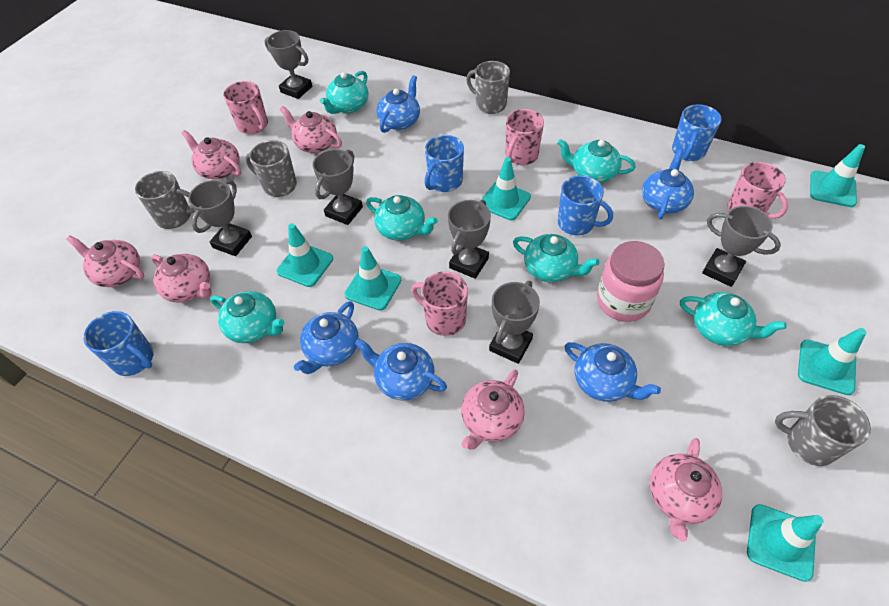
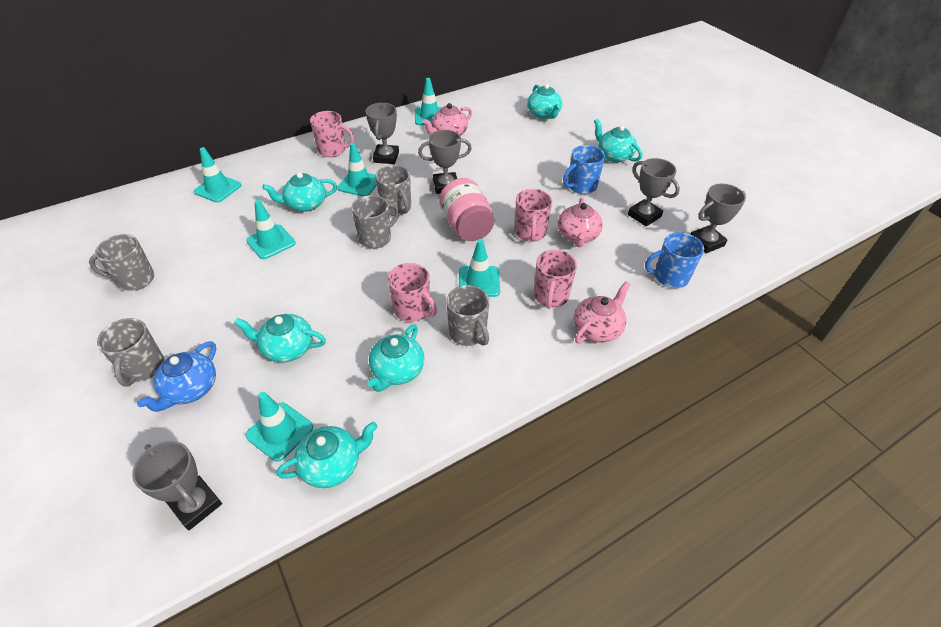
blue mug: [83,311,154,376] [425,135,464,192] [558,175,613,235] [672,104,722,161] = 4 -> [563,145,605,194] [645,232,704,288] = 2
blue teapot: [294,301,358,374] [355,339,447,401] [377,75,420,133] [565,342,661,402] [642,150,694,220] = 5 -> [137,341,216,412] = 1
grey mug: [135,171,195,229] [245,140,297,197] [466,61,510,114] [775,395,871,466] = 4 -> [89,234,154,291] [97,318,164,386] [351,195,399,249] [375,165,411,216] [446,285,490,346] = 5
grey trophy: [188,180,252,256] [265,30,312,99] [313,149,363,225] [448,200,491,279] [489,281,540,364] [702,206,781,287] = 6 -> [132,441,222,530] [366,103,399,164] [418,130,472,194] [628,158,680,226] [691,184,746,253] = 5
pink teapot: [66,235,144,287] [151,254,212,302] [181,130,241,179] [279,106,342,153] [461,369,525,450] [649,438,722,542] = 6 -> [422,103,472,136] [558,197,603,247] [574,281,630,343] = 3

